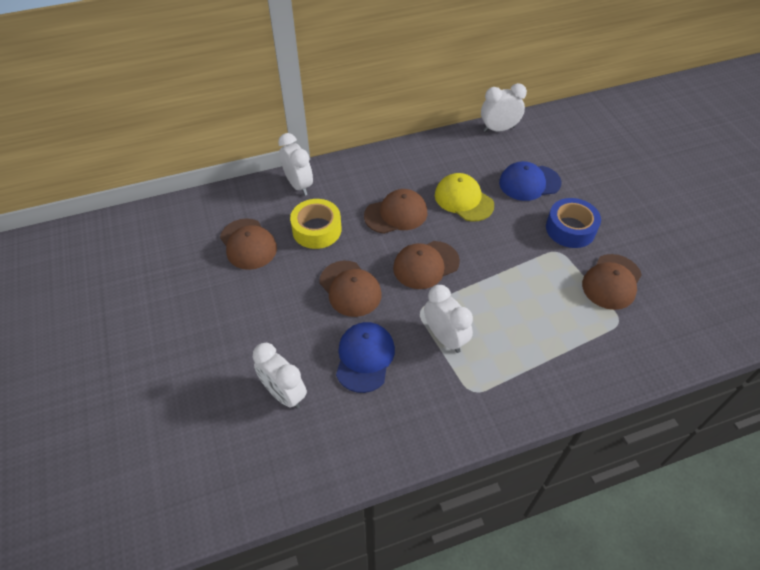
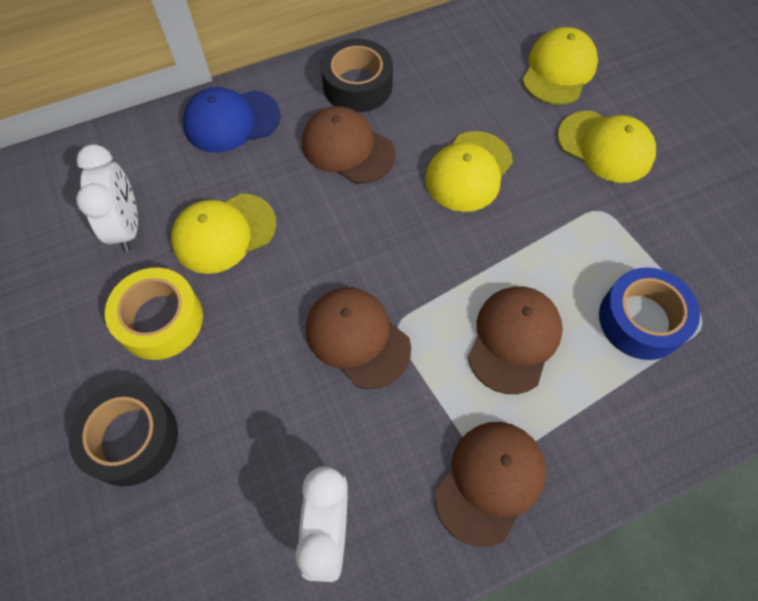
black tape: none = 0 -> [69,384,178,486] [321,39,393,112] = 2
blue cap: [336,322,395,393] [499,161,562,201] = 2 -> [183,87,280,153] = 1
brown cap: [220,218,277,270] [319,261,382,317] [364,189,427,234] [393,241,460,289] [582,254,642,310] = 5 -> [302,106,396,184] [306,287,411,389] [435,422,547,547] [468,286,563,394] = 4
white clock: [253,343,307,409] [278,133,313,196] [424,285,473,353] [481,83,527,132] = 4 -> [76,144,138,252] [295,466,348,582] = 2
yellow cap: [435,173,494,222] = 1 -> [171,193,276,274] [425,131,513,212] [522,27,598,105] [557,111,656,183] = 4

